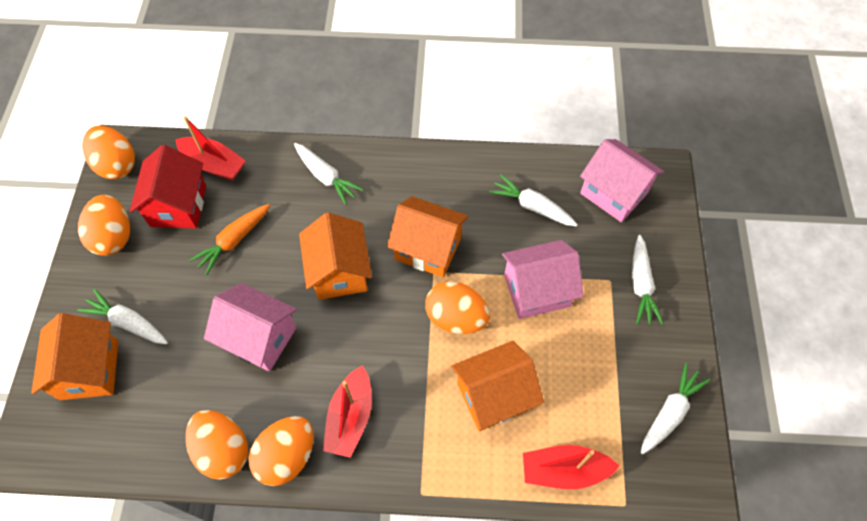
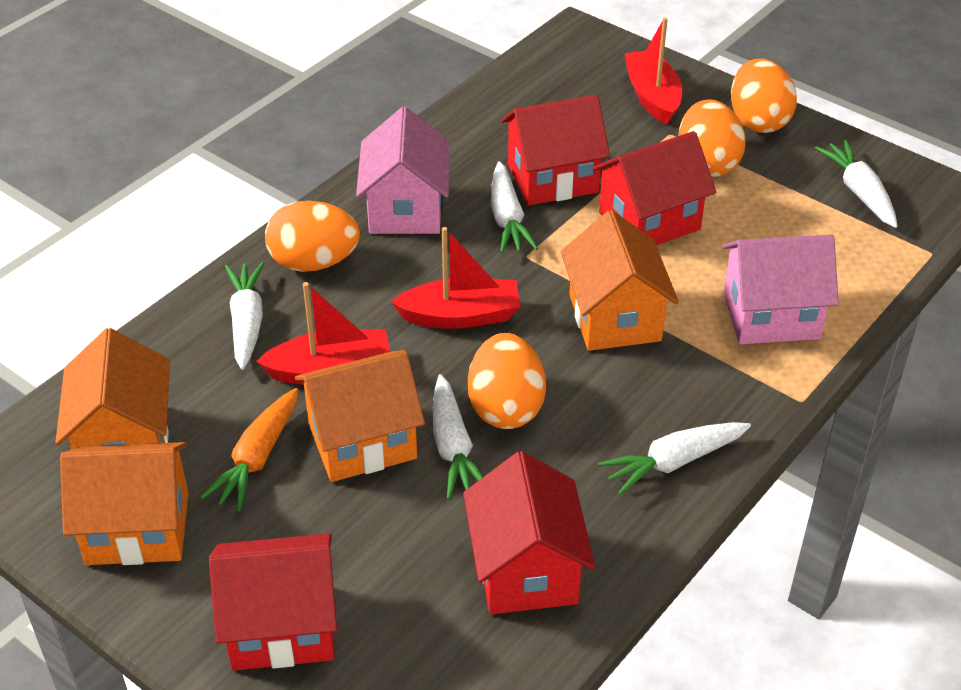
orange egg: [78,195,130,256] [82,126,135,179] [186,410,248,480] [248,416,314,486] [425,281,490,334] = 5 -> [265,201,360,272] [468,333,546,429] [679,99,746,177] [731,58,797,133] = 4
pink house: [204,283,297,371] [502,240,584,319] [580,139,664,222] = 3 -> [356,107,450,234] [722,234,839,344] = 2
red house: [130,145,206,229] = 1 -> [209,533,337,671] [463,451,595,615] [501,95,610,206] [593,131,716,246] = 4

